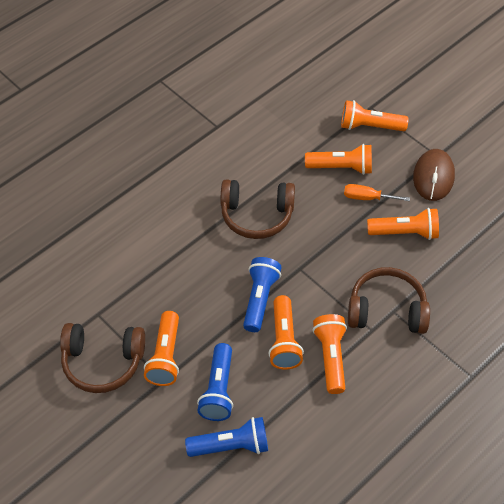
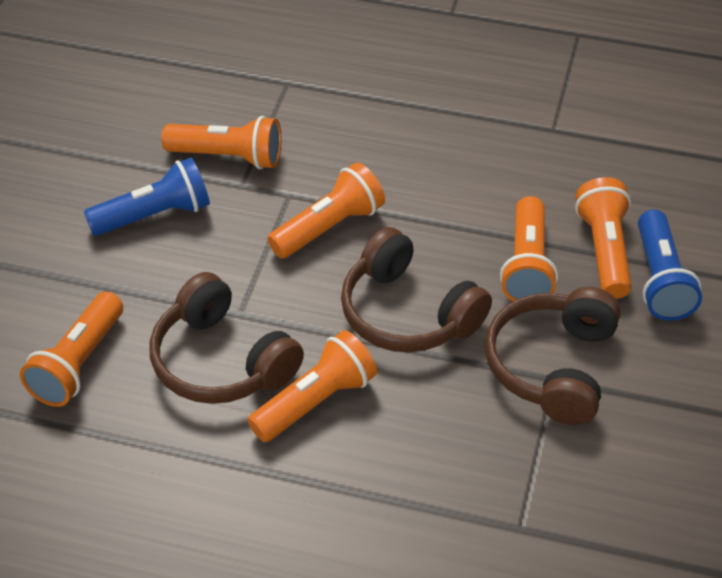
blue flashlight: [185,417,268,457] [197,343,233,421] [243,257,282,332] = 3 -> [84,158,210,236] [638,210,702,321] = 2
brown mouse: [413,149,455,201] = 1 -> none = 0
orange screwdriver: [344,184,410,201] = 1 -> none = 0

